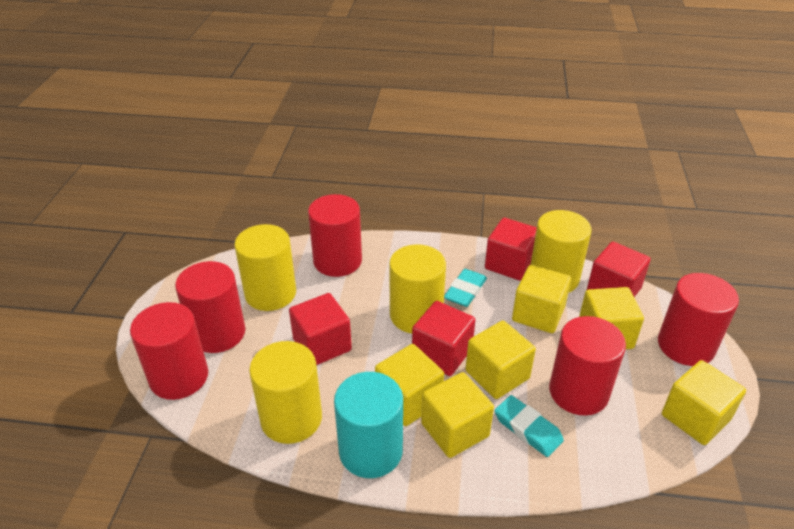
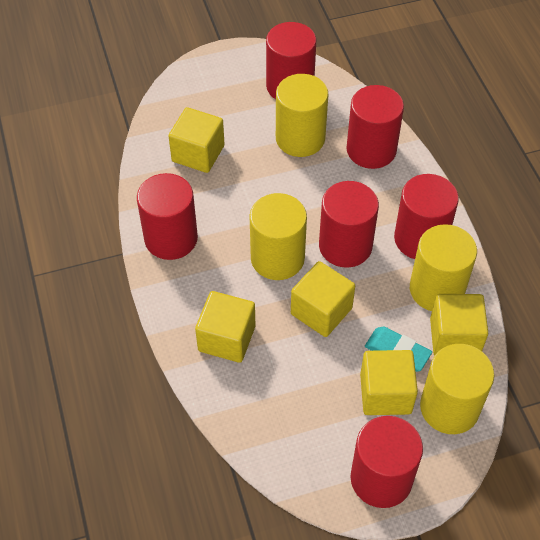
red cube: [289,293,352,365] [412,301,475,376] [485,218,537,281] [587,242,651,297] = 4 -> none = 0
red cylinder: [130,302,208,400] [175,261,245,353] [308,194,362,277] [549,316,626,416] [658,273,739,366] = 5 -> [137,173,198,260] [266,22,316,99] [319,181,379,268] [347,85,404,169] [351,416,423,508] [394,174,459,259] = 6
turquoise cylinder: [334,372,403,478] = 1 -> none = 0
turquoise eraser: [444,269,487,307] [495,395,564,457] = 2 -> [365,327,432,372] = 1
yellow cube: [375,344,444,426] [421,372,494,458] [466,320,536,399] [512,265,571,333] [579,287,644,349] [662,360,746,445] = 6 -> [169,107,225,173] [195,291,255,363] [291,261,355,337] [360,350,418,415] [430,294,488,356] = 5

